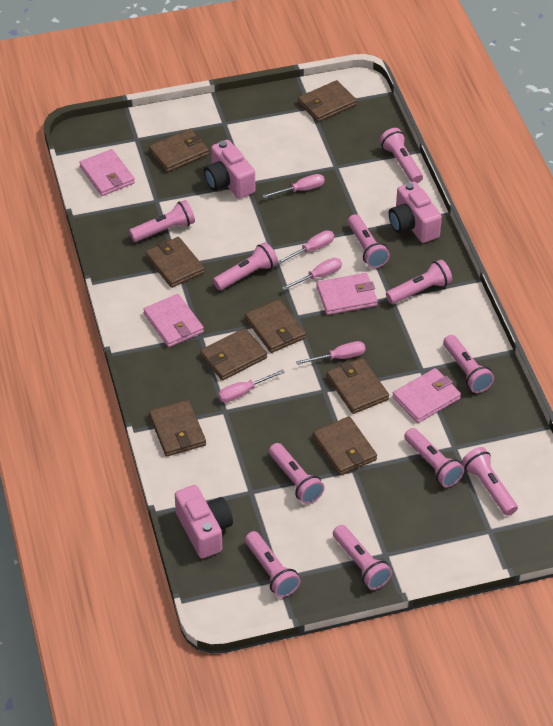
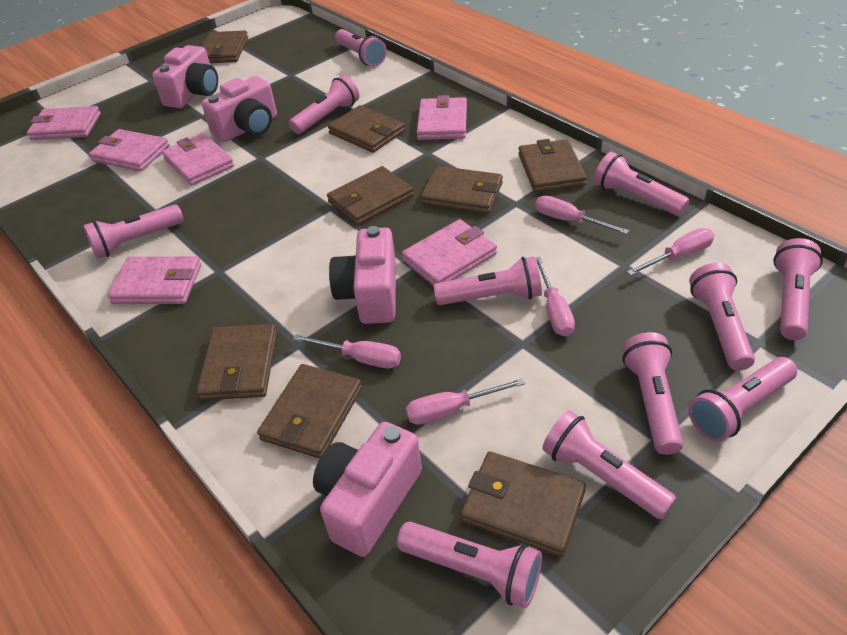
pink camera: [175,485,233,558] [204,140,255,199] [389,182,442,243] = 3 -> [152,45,218,108] [202,76,277,142] [313,422,422,557] [329,226,396,324] = 4
pink wallet: [79,149,135,196] [143,294,204,347] [317,273,378,315] [392,368,461,423] = 4 -> [27,106,101,140] [89,129,169,171] [107,256,201,304] [162,133,234,186] [401,219,497,286] [417,95,467,140] = 6

